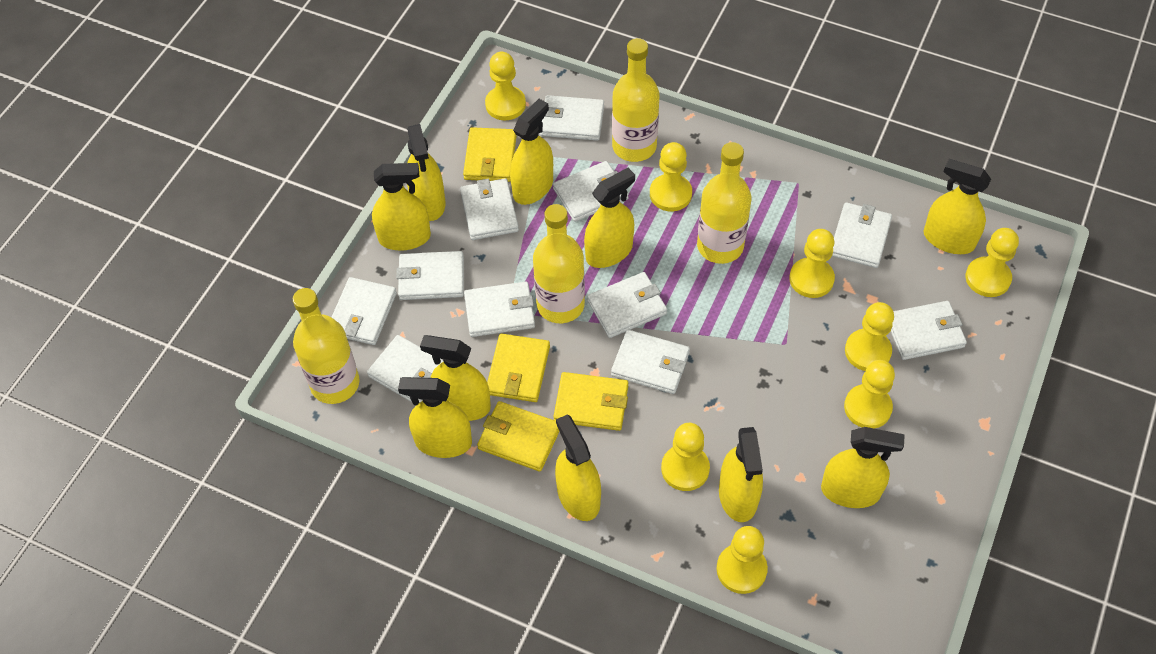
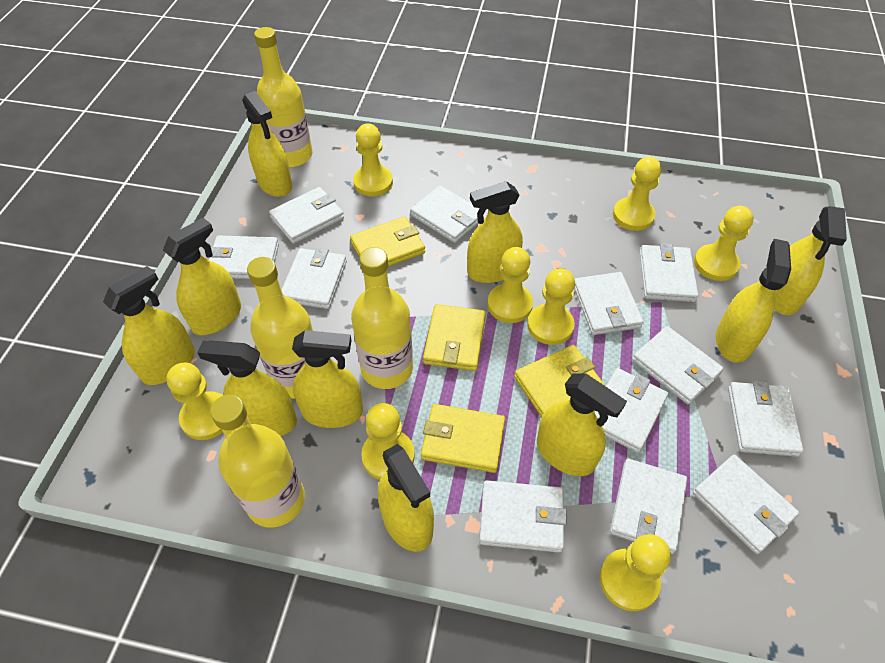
white wallet: [331,277,397,345] [367,335,443,403] [396,251,464,300] [460,178,519,240] [464,282,535,337] [540,95,604,140] [553,161,629,222] [587,272,667,338] [611,330,690,394] [832,202,892,268] [891,301,967,360] = 11 -> [209,236,279,279] [269,187,344,244] [282,248,347,309] [410,185,484,243] [479,480,567,553] [574,272,644,335] [595,368,668,453] [610,459,687,554] [632,326,724,404] [640,243,698,302] [693,455,799,554] [728,380,804,457] = 12

